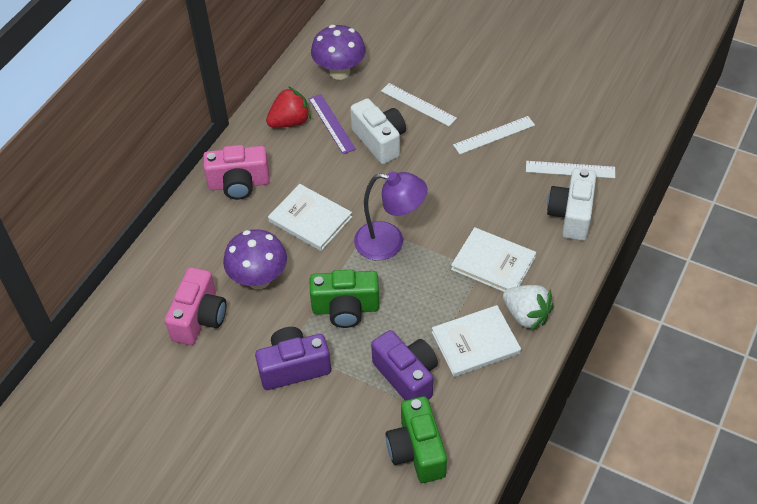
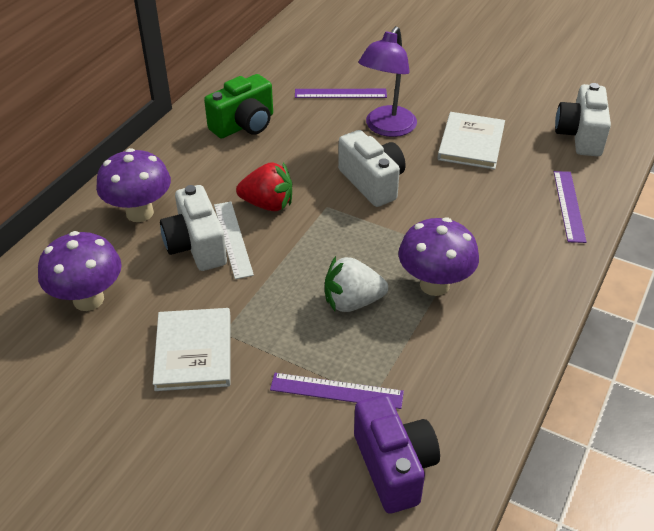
green camera: [310,269,380,328] [386,396,447,483] = 2 -> [204,74,273,139] = 1
pink camera: [165,267,226,345] [203,145,270,200] = 2 -> none = 0
purple camera: [255,327,331,390] [371,330,438,401] = 2 -> [354,395,440,514] = 1
purple mushroom: [223,229,287,289] [311,25,366,80] = 2 -> [38,231,121,311] [96,148,171,222] [398,217,479,296] = 3
purple ruler: [309,94,356,154] = 1 -> [270,373,404,409] [295,89,387,98] [554,171,586,243] = 3
white book: [268,184,352,251] [432,305,521,377] [451,227,536,292] = 3 -> [153,308,230,391] [437,112,505,170] = 2
white camera: [350,98,406,164] [547,168,597,241] = 2 -> [160,185,227,271] [338,130,406,207] [555,83,611,157] = 3
white ruler: [381,83,457,126] [453,116,535,154] [526,161,615,178] = 3 -> [214,202,254,279] = 1

